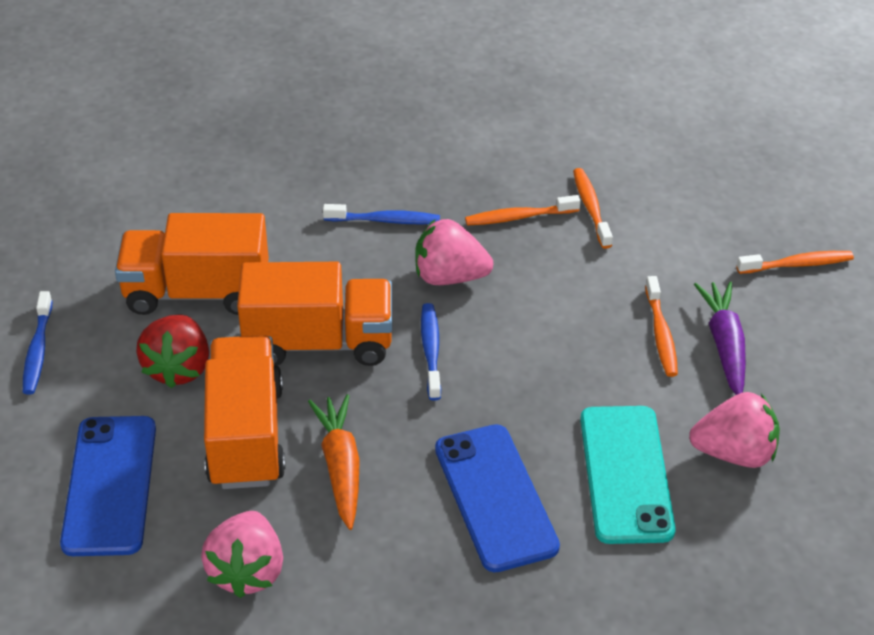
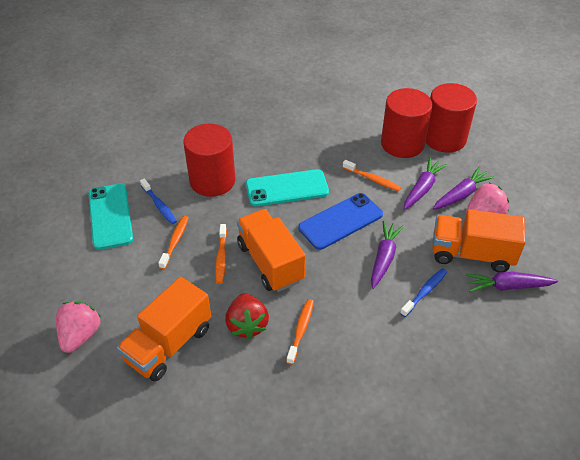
blue phone: [60,416,156,556] [435,424,560,572] = 2 -> [298,193,383,250] = 1
blue toothbrush: [23,291,52,394] [323,204,440,224] [421,303,441,401] = 3 -> [140,178,177,224] [400,268,447,317] = 2
orange carrot: [308,394,360,530] = 1 -> none = 0
pink strawberry: [201,511,283,598] [415,219,493,285] [689,392,780,468] = 3 -> [56,302,101,353] [466,182,509,214] = 2
purple carrot: [694,282,746,395] = 1 -> [371,221,404,289] [404,158,448,210] [433,167,495,210] [465,272,558,292] = 4
red cylinder: none = 0 -> [183,123,235,197] [381,88,432,158] [426,83,477,153] = 3
turquoise phone: [580,406,676,544] = 1 -> [89,184,133,250] [246,169,329,206] = 2

